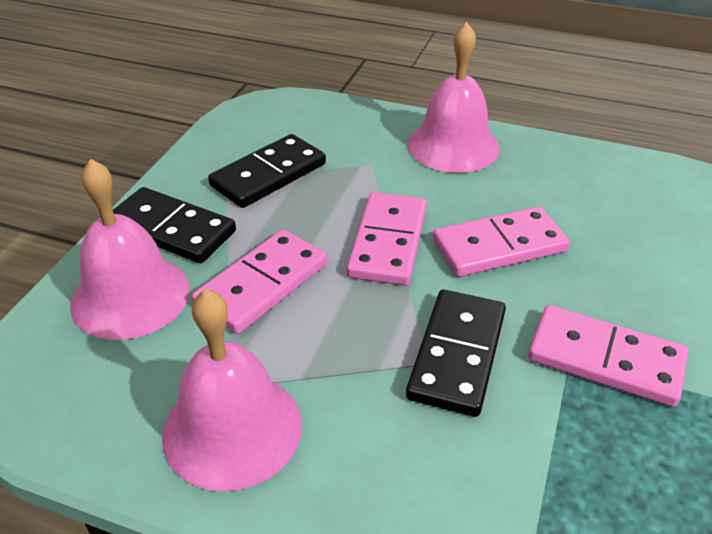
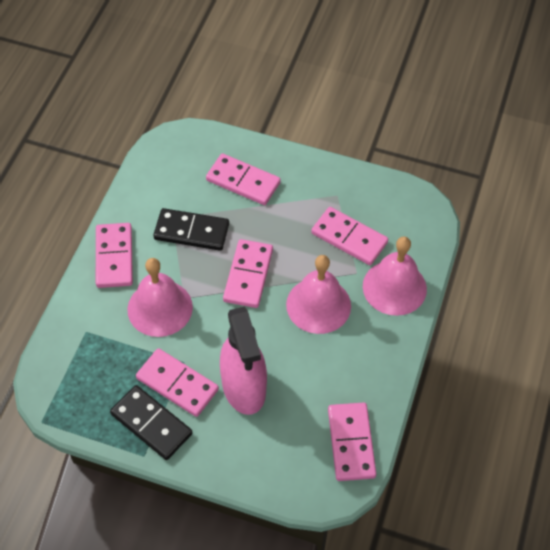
black domino: [113,187,236,263] [208,134,326,208] [406,289,506,417] = 3 -> [110,385,192,460] [153,208,229,251] = 2
pink domino: [192,230,327,334] [347,192,427,286] [433,206,570,277] [528,305,689,407] = 4 -> [96,223,133,288] [136,348,219,417] [206,153,281,205] [223,239,273,308] [311,207,388,265] [328,402,377,481] = 6
pink spray bottle: none = 0 -> [220,306,267,415] = 1

